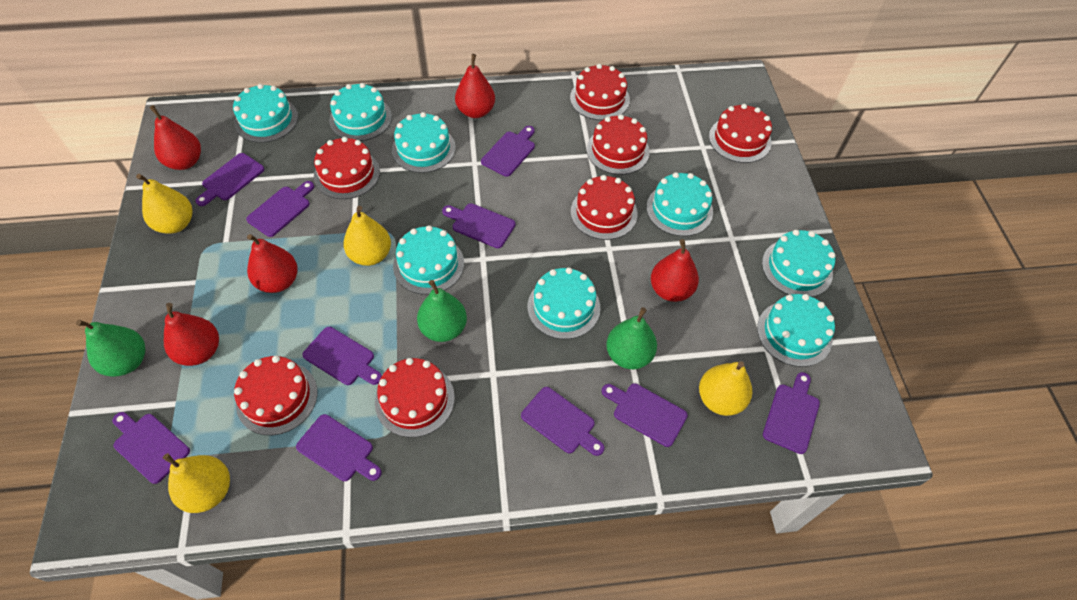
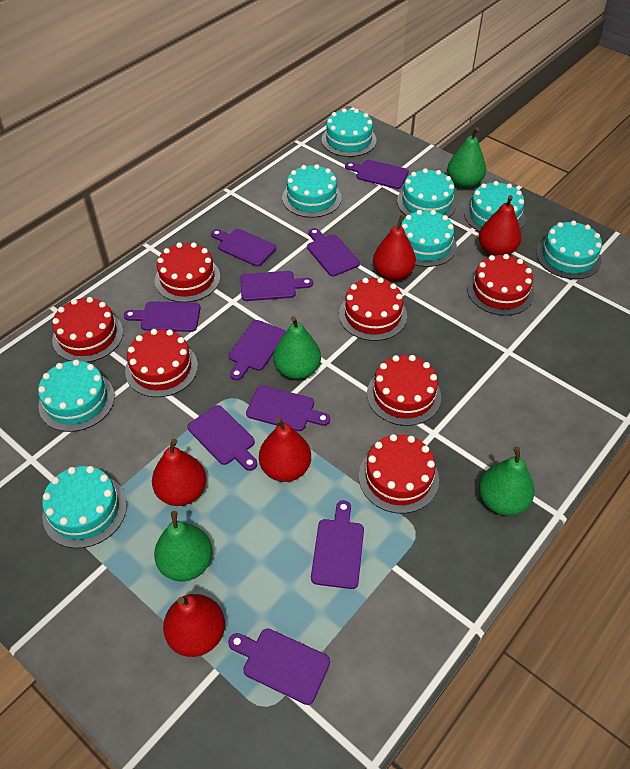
green pear: [76,320,146,377] [417,280,467,342] [606,307,657,369] = 3 -> [154,511,213,581] [274,316,321,379] [447,127,486,189] [479,447,535,516] = 4
yellow pear: [136,174,193,234] [163,453,230,513] [343,206,391,266] [699,361,752,416] = 4 -> none = 0

